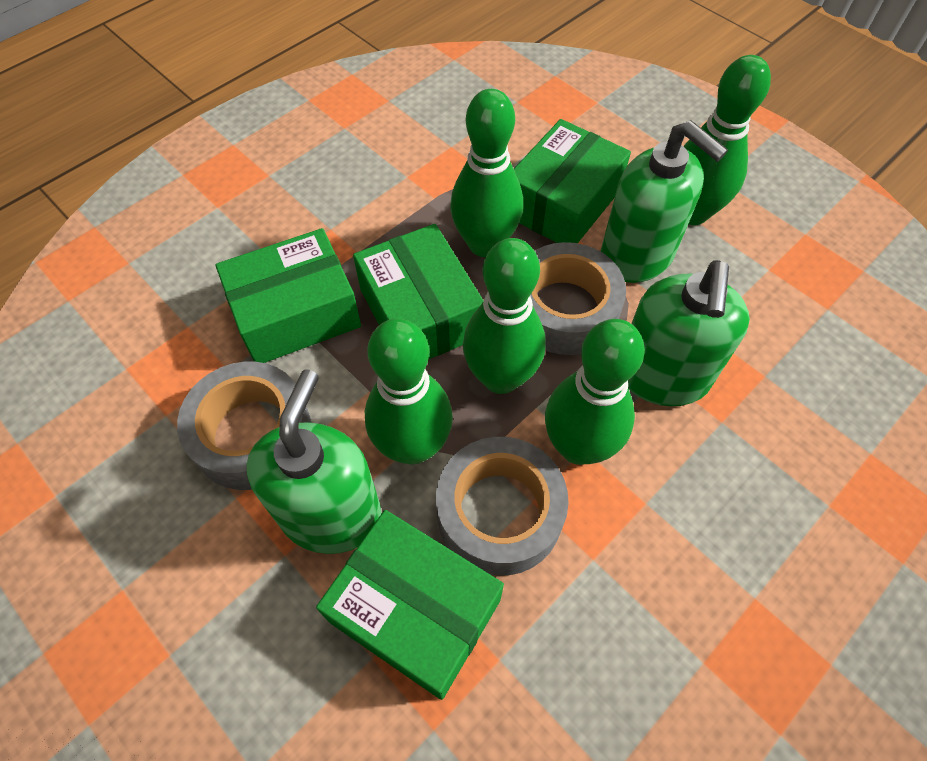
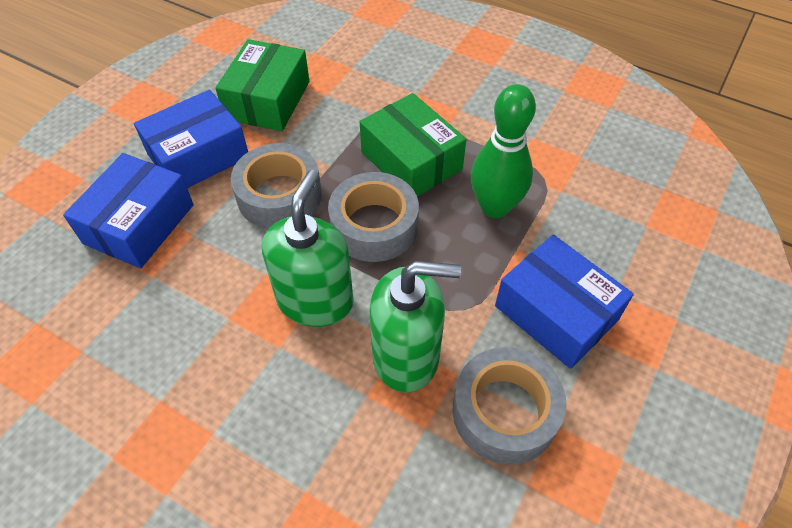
blue box: none = 0 -> [63,153,193,268] [134,90,248,188] [495,235,634,369] = 3
green bowling pin: [365,318,453,465] [450,89,523,257] [463,238,546,394] [545,319,645,465] [683,55,771,225] = 5 -> [471,84,536,218] = 1
green box: [216,228,361,363] [316,510,504,700] [353,224,484,359] [514,119,631,243] = 4 -> [215,39,309,131] [360,93,466,197] = 2
green soap dispenser: [247,370,381,554] [601,120,728,283] [628,260,750,406] = 3 -> [262,170,354,327] [369,261,461,393] = 2

